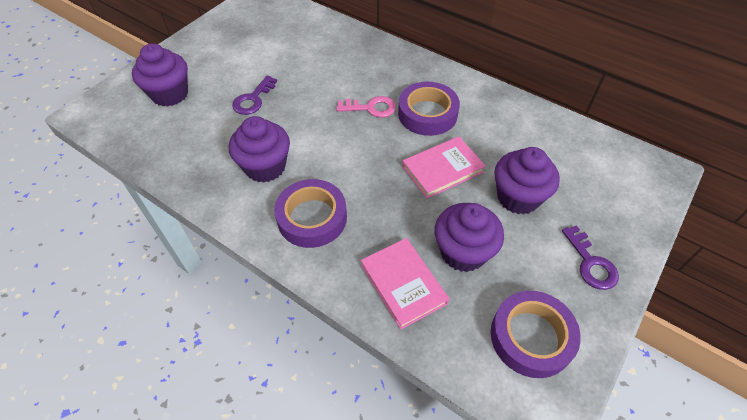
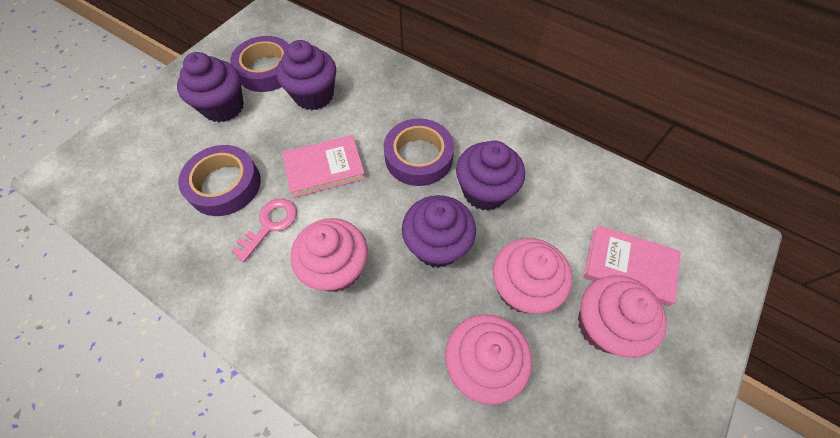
pink cupcake: none = 0 -> [291,218,368,292] [445,314,532,405] [493,238,572,314] [578,275,667,358] = 4
purple key: [232,76,277,115] [562,225,619,290] = 2 -> none = 0

